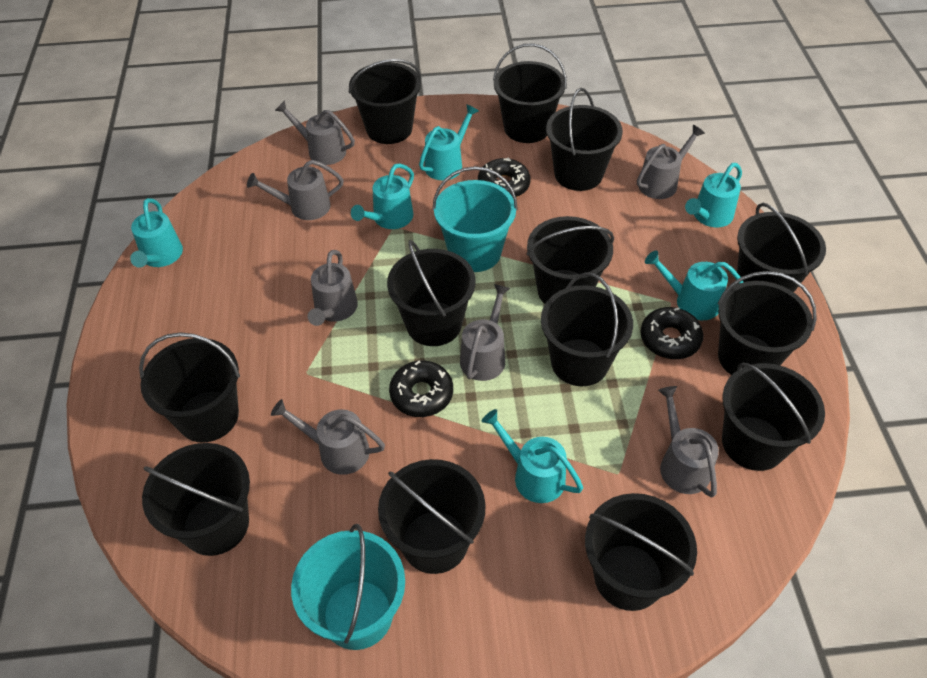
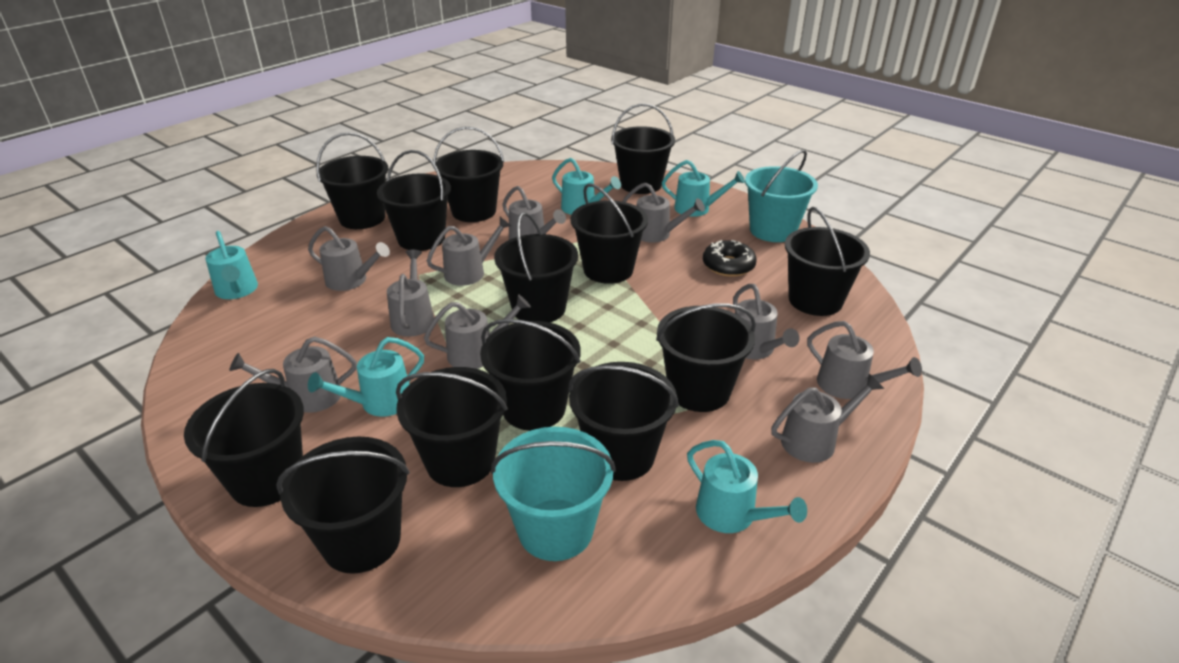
black donut: [389,361,453,417] [478,157,531,197] [641,307,703,359] = 3 -> [703,240,757,277] = 1
grey watering can: [247,160,344,220] [271,399,385,475] [275,100,355,165] [308,250,358,326] [460,284,511,381] [637,125,705,199] [658,386,719,498] = 7 -> [229,336,357,413] [308,226,390,291] [387,250,434,337] [424,294,531,369] [427,217,511,286] [502,186,566,240] [622,183,705,243] [733,284,800,359] [771,374,884,463] [807,321,922,399] = 10
turquoise watering can: [130,198,183,268] [351,163,414,229] [419,104,479,180] [482,409,583,503] [645,251,743,320] [685,163,742,227] = 6 -> [206,231,258,299] [308,337,424,417] [552,158,621,215] [662,160,745,217] [687,440,807,533] = 5

